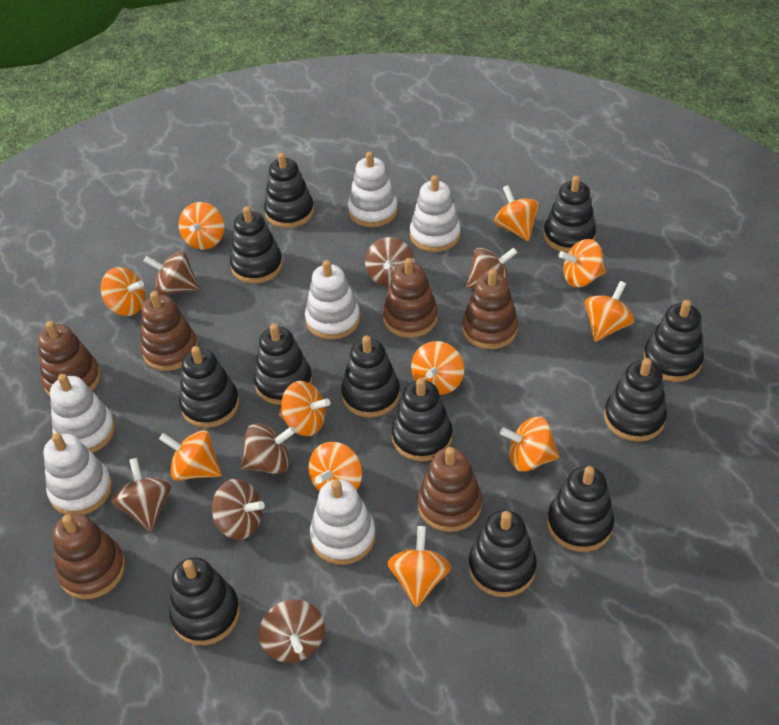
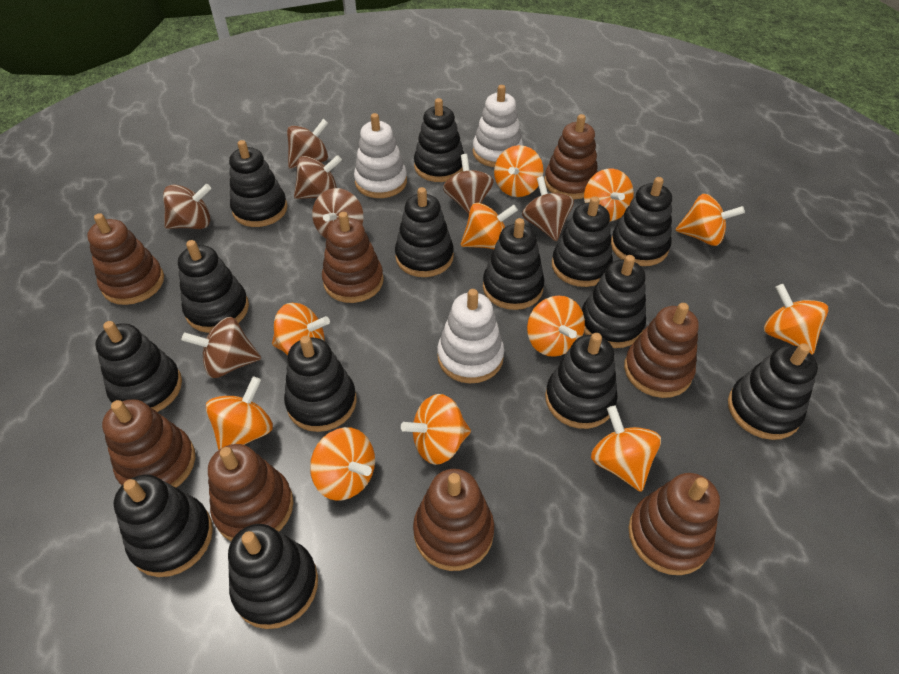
black stacking toy: [169,557,240,645] [179,346,239,428] [230,206,283,284] [254,324,312,405] [264,153,314,228] [341,335,400,418] [392,378,452,462] [468,510,537,597] [544,176,596,253] [547,466,614,552] [604,358,667,442] [643,300,704,382] = 12 -> [95,321,182,412] [113,475,213,577] [178,240,249,333] [228,524,318,629] [229,140,288,227] [284,336,357,432] [395,187,454,277] [414,98,464,182] [483,218,544,310] [545,333,618,429] [552,196,613,287] [582,255,646,348] [611,177,672,266] [728,343,818,440] = 14
brown stacking toy: [38,321,101,396] [53,513,126,599] [140,291,198,371] [383,258,438,338] [418,447,482,532] [462,269,518,349] = 6 -> [87,213,164,305] [102,399,195,488] [208,444,293,541] [322,212,384,303] [413,469,494,571] [544,114,598,199] [624,303,699,398] [628,473,720,575] = 8
white stacking toy: [43,433,112,515] [50,374,115,453] [305,260,360,340] [310,479,376,565] [348,152,398,227] [410,175,461,252] = 6 -> [354,113,407,198] [437,289,504,383] [473,85,523,167] = 3

